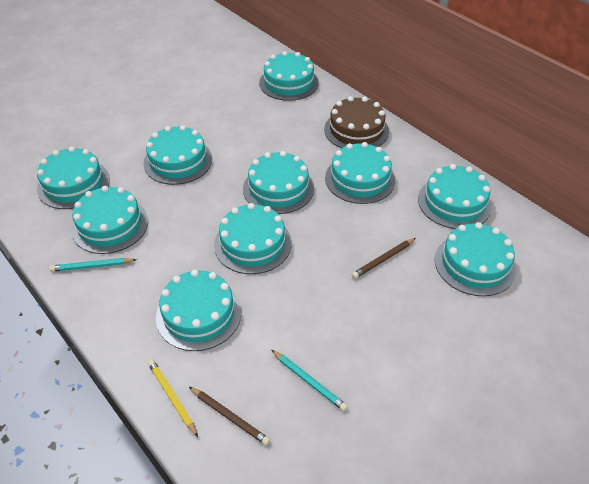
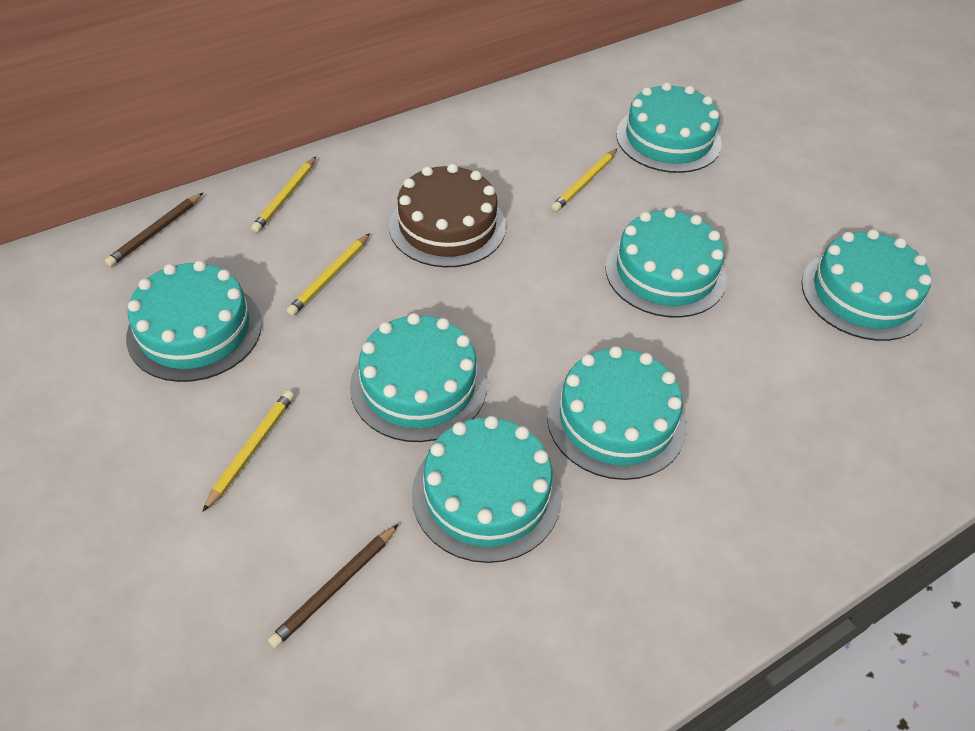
turquoise cake: [37,147,110,209] [71,186,148,254] [143,125,212,185] [156,269,241,351] [214,203,292,274] [243,151,314,214] [259,51,319,101] [325,142,395,204] [418,164,492,229] [435,222,516,296] = 10 -> [126,260,262,382] [350,313,487,442] [412,416,561,563] [547,346,687,480] [605,208,727,318] [616,82,722,173] [802,229,931,341] = 7
turquoise pencil: [49,258,137,272] [271,350,348,411] = 2 -> none = 0
yellow pencil: [148,359,198,437] = 1 -> [202,390,294,512] [251,157,316,233] [287,233,370,316] [551,149,617,212] = 4

